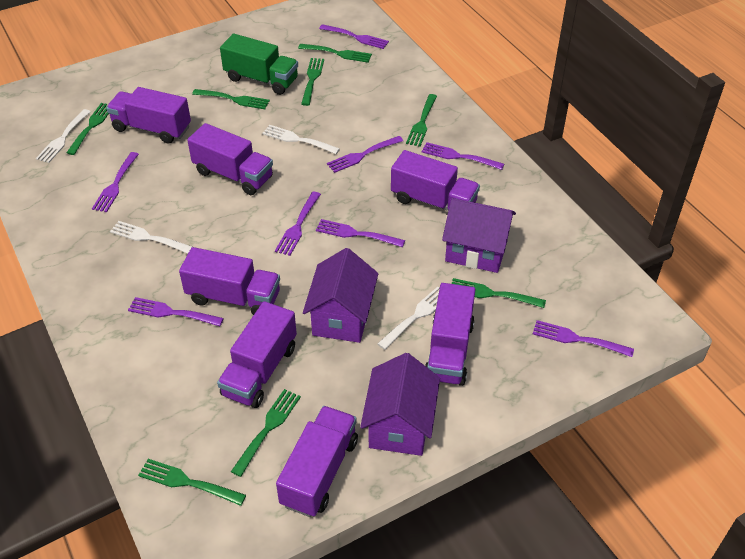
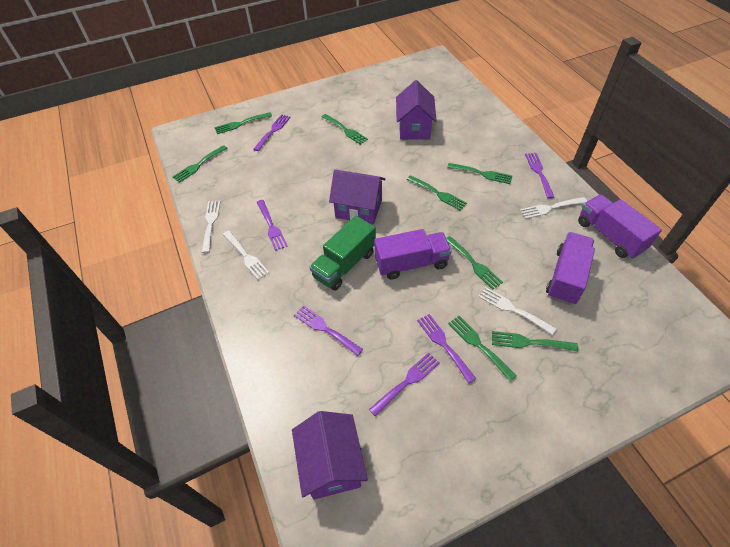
purple fork: [92,152,139,212] [128,297,224,326] [275,192,321,256] [316,219,405,247] [319,24,389,49] [327,136,403,173] [422,142,504,170] [533,320,634,357] = 8 -> [253,114,291,151] [256,200,287,251] [294,305,363,356] [369,352,440,417] [417,314,476,383] [525,153,554,199] = 6
purple truck: [106,87,191,143] [179,247,280,315] [187,123,273,195] [217,301,297,408] [276,406,358,517] [391,150,480,211] [425,283,476,386] = 7 -> [374,229,452,280] [546,232,595,305] [578,194,662,259] = 3

